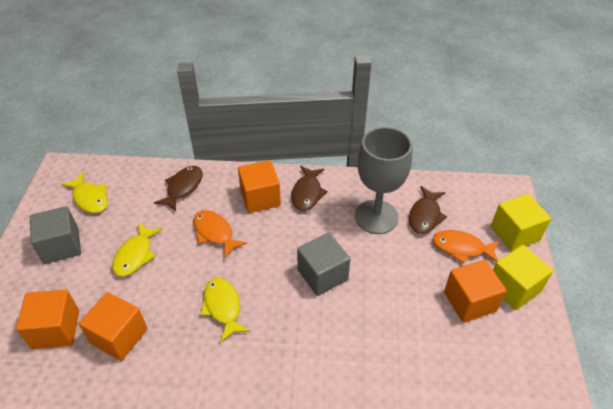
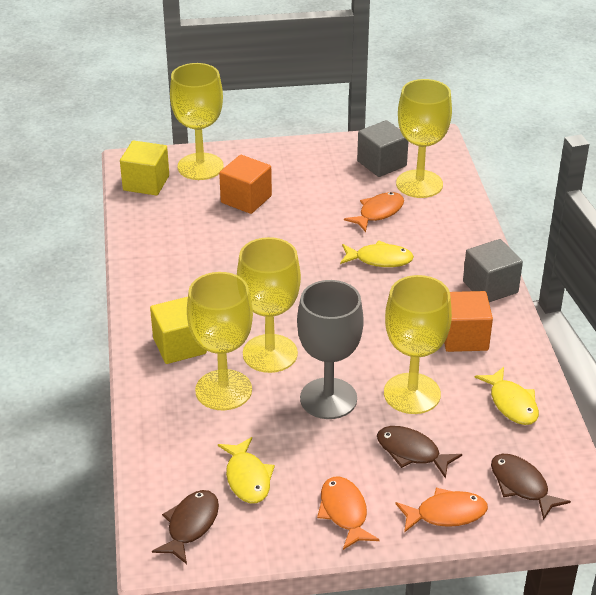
orange cube: [16,290,79,349] [79,292,147,361] [238,160,281,213] [444,260,507,323] = 4 -> [219,155,272,214] [444,291,493,352] = 2
orange fish: [193,210,247,259] [433,230,500,264] = 2 -> [317,477,380,550] [344,192,404,232] [395,488,488,533] = 3
yellow goblet: none = 0 -> [170,63,223,180] [187,272,253,410] [237,237,301,373] [384,275,452,414] [396,79,452,198] = 5

